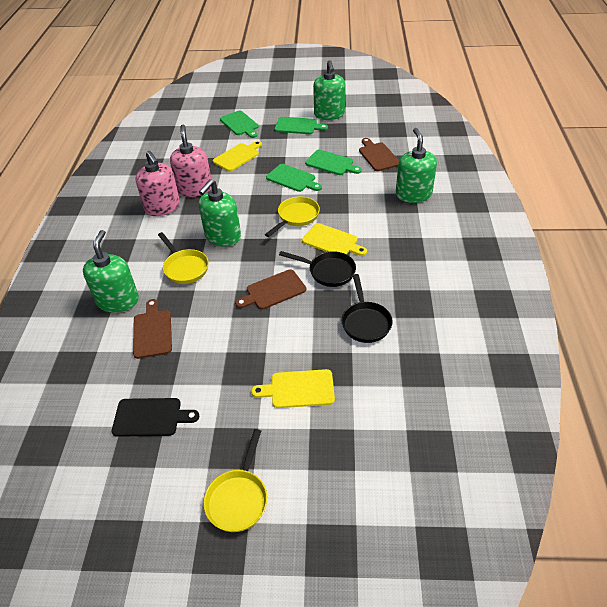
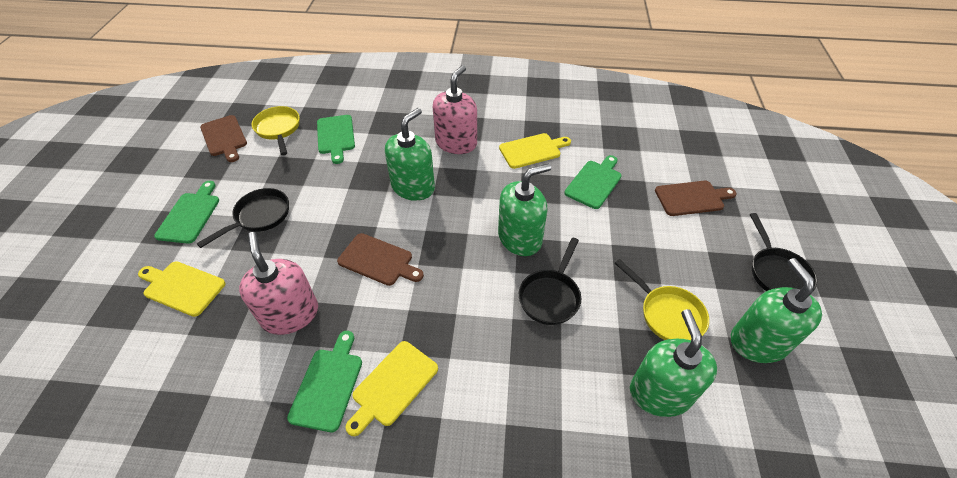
black cutting board: [112,398,199,437] = 1 -> none = 0
black pan: [279,251,356,287] [342,274,392,343] = 2 -> [197,188,289,248] [519,238,581,325] [750,213,817,291] = 3
yellow pan: [158,232,209,284] [204,429,267,532] [265,196,320,237] = 3 -> [252,106,300,155] [615,259,709,340] = 2

